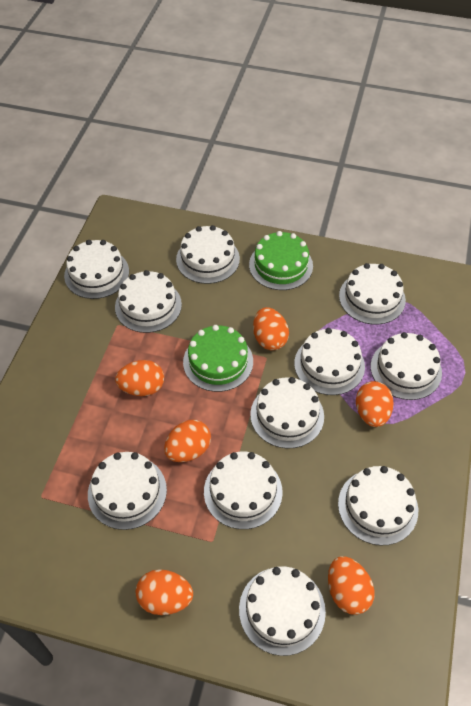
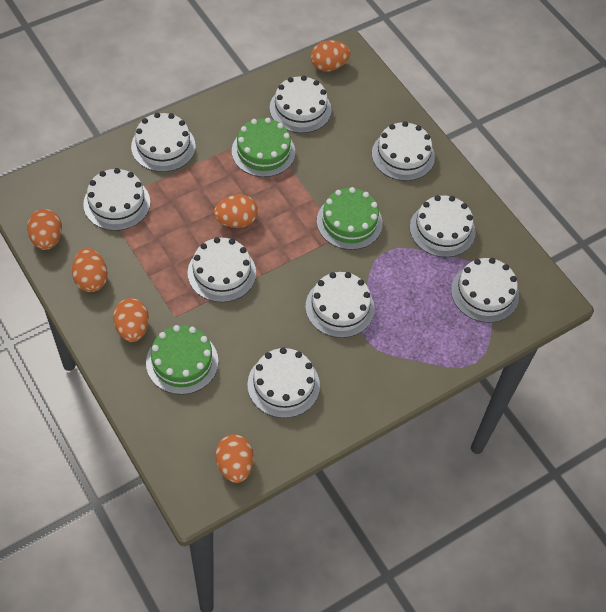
green cake: [183,325,253,392] [249,231,313,290] = 2 -> [146,325,218,395] [232,118,295,177] [317,187,383,250] = 3
white cake: [64,240,129,299] [88,452,167,530] [115,270,182,333] [176,225,240,284] [204,452,283,529] [239,566,326,656] [250,377,324,448] [294,328,365,395] [338,466,418,545] [339,263,406,325] [371,332,442,400] = 11 -> [83,168,150,231] [131,113,196,172] [187,237,256,302] [247,348,320,418] [270,76,331,133] [305,272,375,338] [372,121,435,181] [410,195,476,257] [451,258,519,323] = 9

